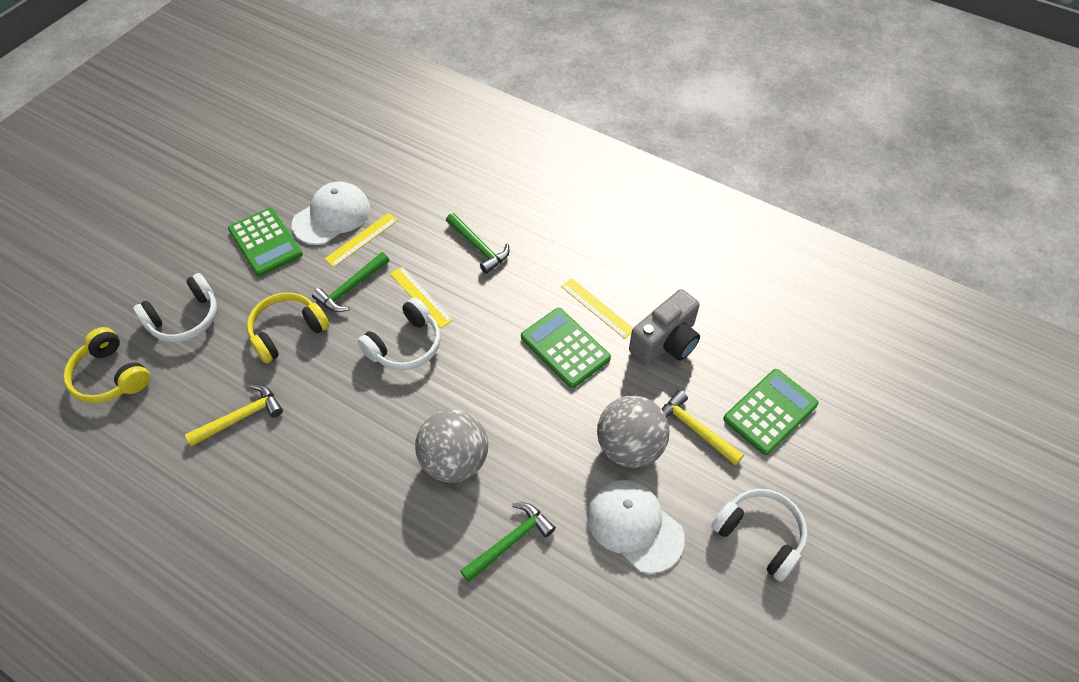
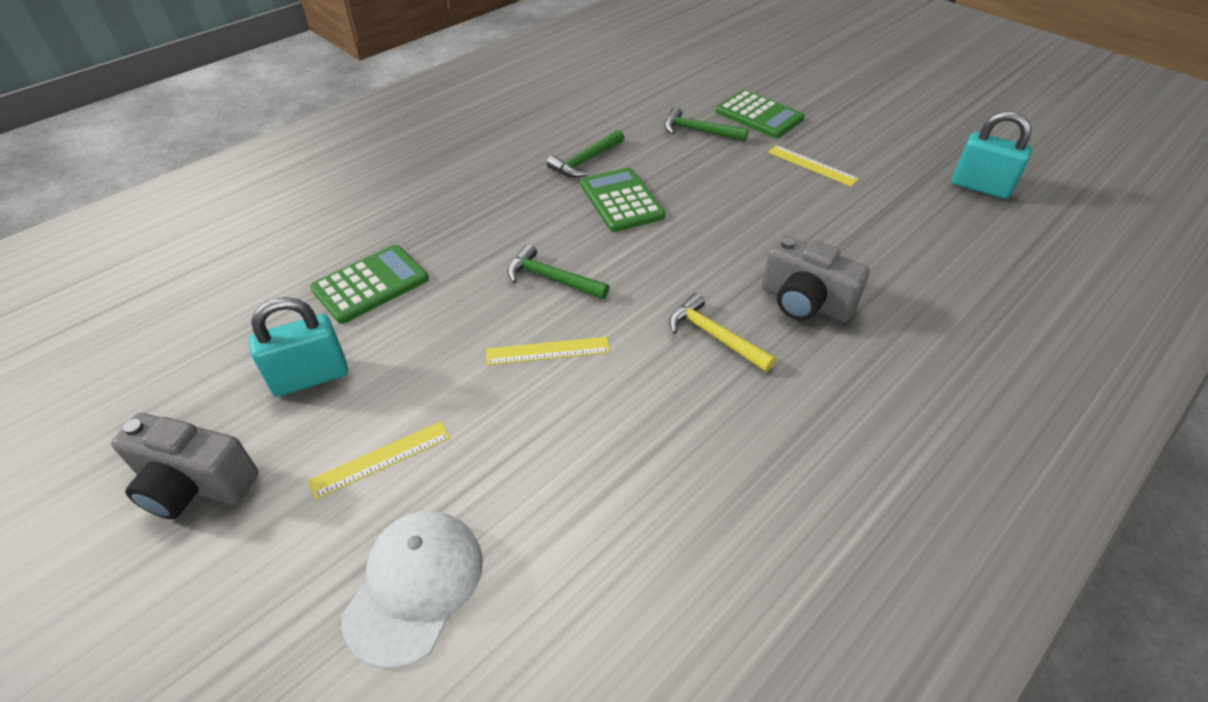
grey ball: [415,410,488,483] [597,396,670,468] = 2 -> none = 0
grey camera: [629,289,700,365] = 1 -> [111,413,259,519] [762,236,870,322] = 2
turquoise padlock: none = 0 -> [249,297,348,397] [951,111,1032,199] = 2
white cap: [292,181,370,245] [587,480,685,574] = 2 -> [341,511,483,669] = 1
white headphones: [133,273,217,342] [358,297,441,370] [711,489,808,582] = 3 -> none = 0
yellow hammer: [185,385,283,446] [662,390,744,466] = 2 -> [669,293,776,372] = 1
yellow headphones: [63,327,150,403] [247,293,329,363] = 2 -> none = 0

